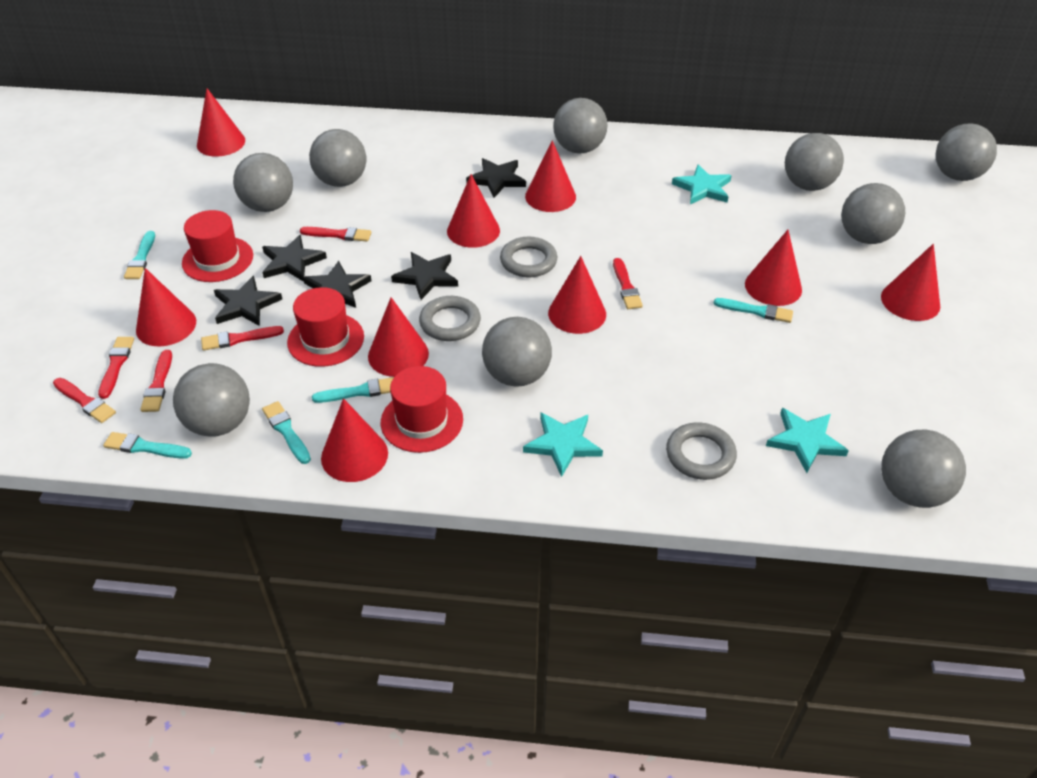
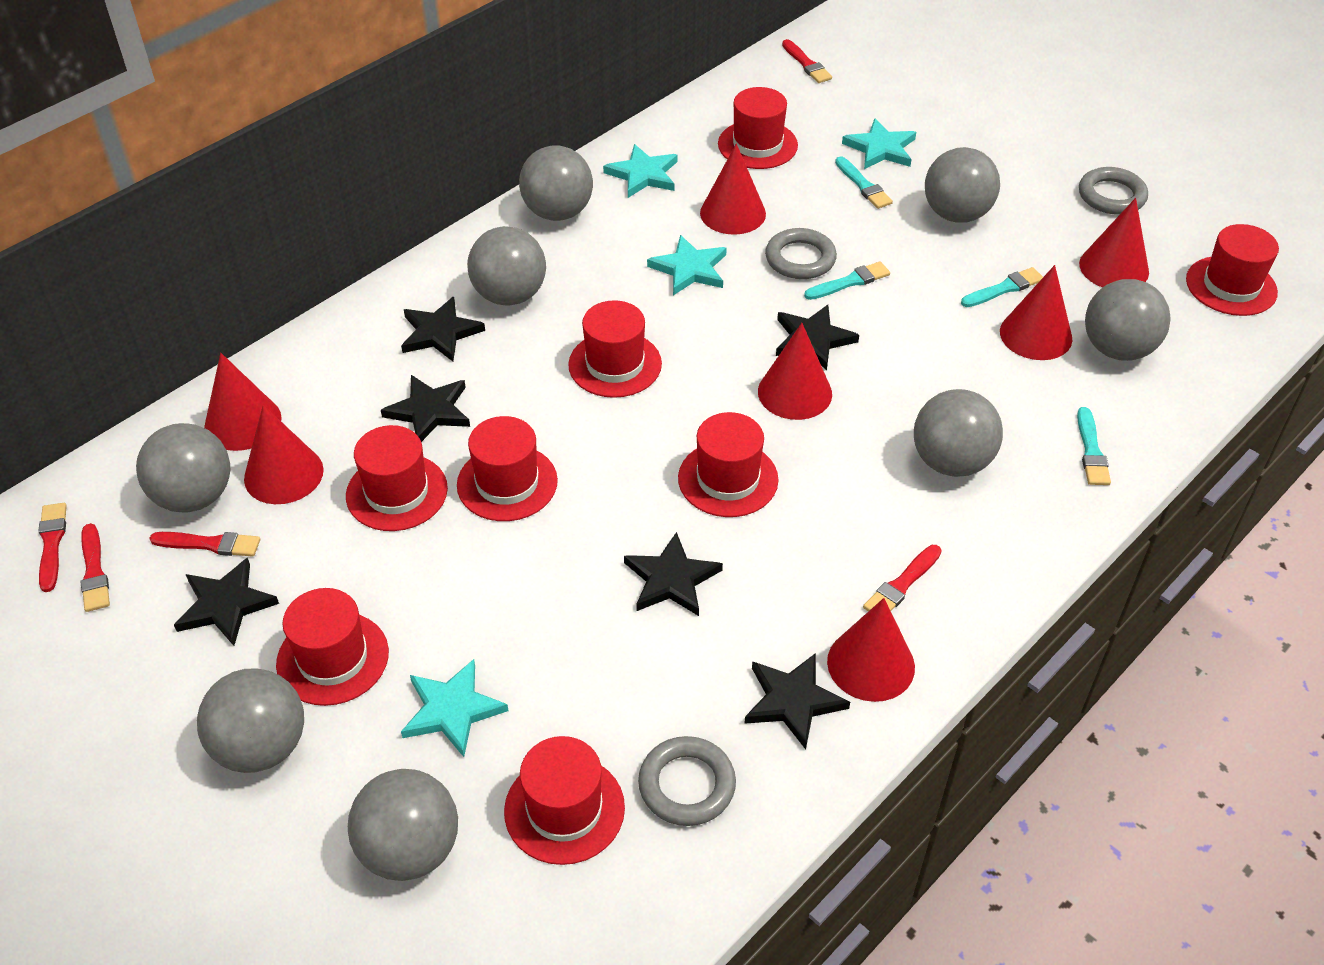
black star: [214,276,282,326] [262,235,327,282] [303,261,371,308] [391,252,458,300] [466,158,526,198] = 5 -> [174,558,279,646] [381,375,470,442] [401,297,485,361] [624,532,723,616] [744,653,850,749] [776,305,859,370] = 6
grey ball: [173,363,250,437] [233,153,293,212] [309,129,366,187] [482,317,552,387] [553,98,608,154] [785,133,844,191] [841,183,905,244] [881,430,966,508] [936,123,997,181] = 9 -> [136,423,230,513] [197,668,304,773] [348,769,458,881] [467,226,546,306] [519,145,593,221] [914,389,1003,477] [925,147,1000,223] [1085,279,1171,361] = 8
red brush: [53,378,116,423] [98,337,134,399] [140,350,172,412] [201,326,284,351] [300,227,372,241] [613,258,643,309] = 6 -> [38,503,67,592] [81,523,110,612] [149,532,260,557] [782,39,832,83] [863,545,942,611] = 5
red cone: [136,268,196,346] [197,88,245,157] [321,398,388,482] [368,297,429,377] [447,174,500,248] [525,140,576,212] [548,256,606,334] [745,230,802,306] [881,244,940,321] = 9 -> [204,353,282,451] [244,405,324,504] [700,144,766,235] [758,323,832,420] [827,598,915,702] [1000,265,1072,360] [1079,198,1149,287] = 7
red hat: [182,210,253,282] [287,287,364,367] [381,366,463,453] = 3 -> [276,588,389,706] [346,425,448,531] [457,416,558,521] [504,736,625,865] [568,300,662,398] [678,412,779,517] [718,87,798,169] [1186,224,1279,316] = 8
turquoise brush: [103,432,192,459] [124,231,155,279] [262,401,311,464] [312,377,394,403] [713,298,793,323] = 5 -> [804,261,890,300] [835,156,893,209] [961,267,1043,307] [1077,407,1111,485] = 4
turquoise star: [523,413,603,477] [672,164,732,204] [766,408,849,473] = 3 -> [401,659,508,757] [603,144,677,198] [647,235,727,295] [842,118,916,169] = 4

